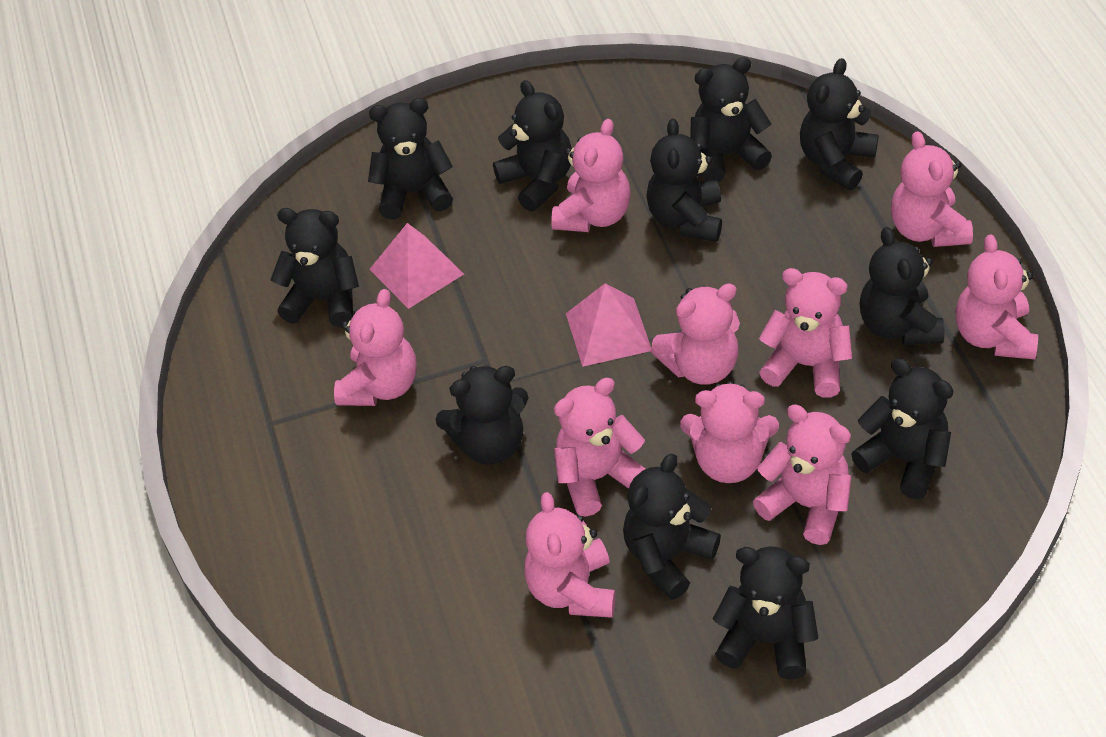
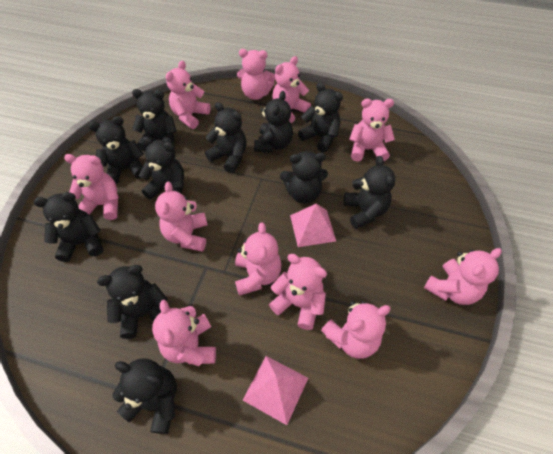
pink teddy bear: [334,289,417,406] [524,492,615,618] [551,119,631,232] [554,378,645,517] [651,283,740,385] [680,381,779,483] [753,404,851,545] [759,268,853,398] [891,131,973,247] [955,234,1038,360] = 10 -> [64,154,119,220] [152,300,216,366] [155,182,207,252] [166,61,211,129] [235,222,282,296] [237,49,275,100] [269,254,327,330] [272,56,311,123] [321,301,391,359] [349,99,395,162] [424,248,502,305] = 11

